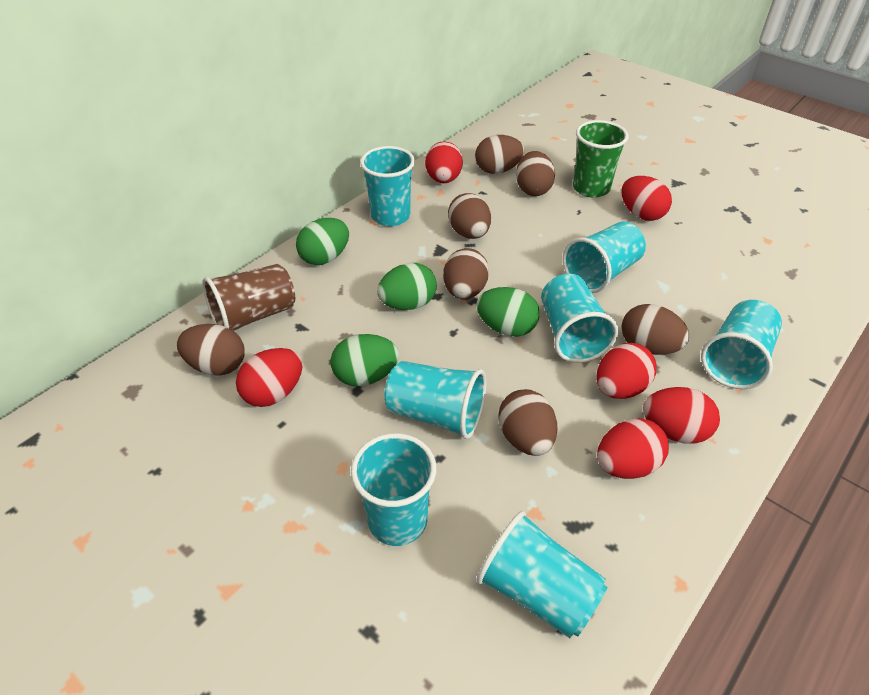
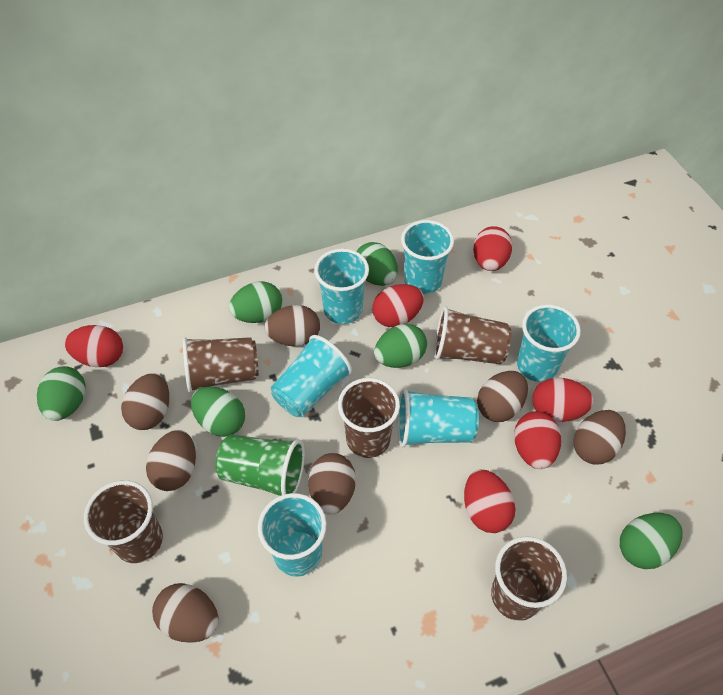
brown cup: [202,264,295,331] = 1 -> [84,480,163,563] [183,337,259,393] [338,378,400,458] [434,306,511,364] [491,536,567,621] = 5
green egg: [296,218,349,265] [330,334,399,386] [377,263,437,310] [476,287,540,337] = 4 -> [37,366,86,421] [191,387,245,437] [229,281,282,323] [357,242,398,286] [374,324,427,368] [620,513,683,569] = 6
turquoise cup: [351,433,436,546] [360,146,415,227] [384,361,486,439] [476,511,608,638] [541,274,618,363] [563,222,646,293] [701,300,782,389] = 7 -> [258,493,327,577] [271,335,352,417] [314,248,369,324] [397,389,479,447] [401,220,454,294] [517,304,581,382] = 6

